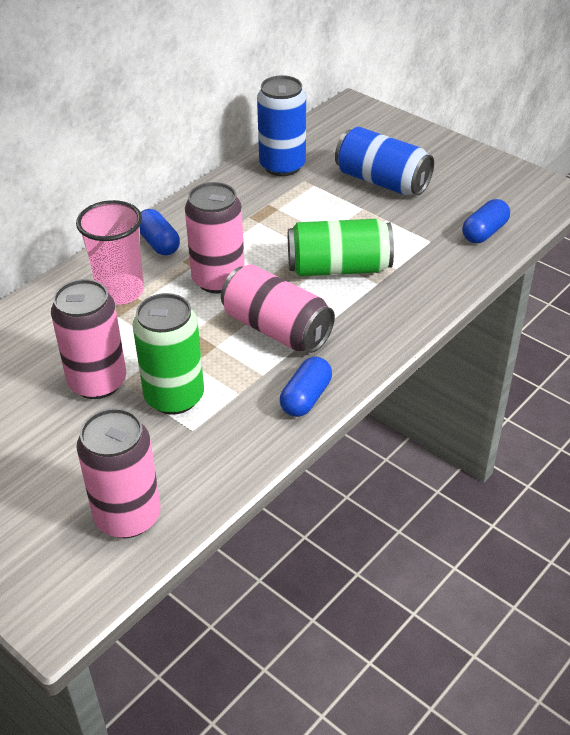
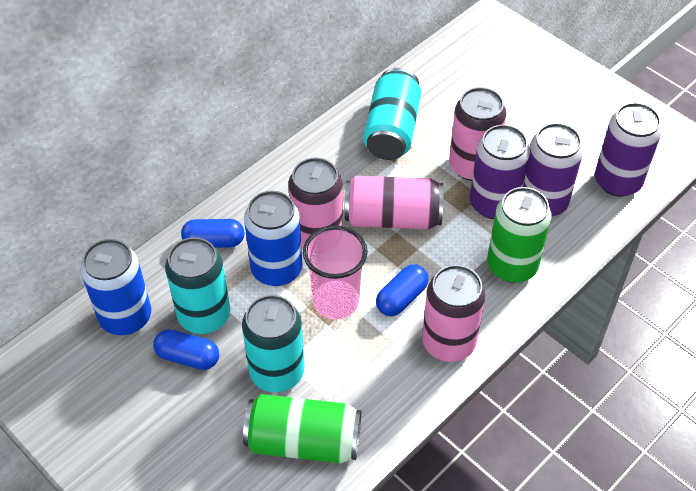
purple can: none = 0 -> [470,125,530,219] [523,123,583,217] [595,102,662,197] = 3
turquoise can: none = 0 -> [165,237,230,334] [242,295,305,392] [363,68,421,160] = 3

